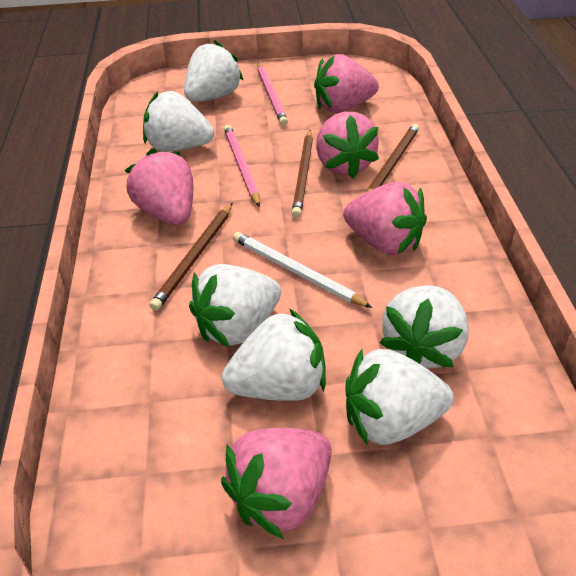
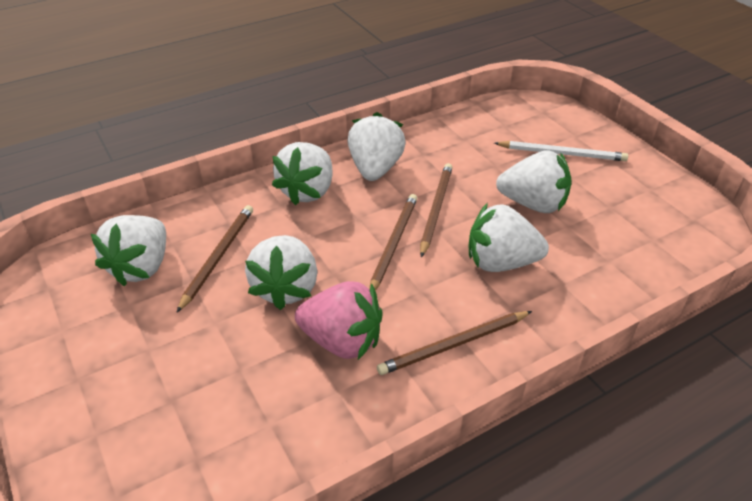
brown pencil: [150,203,233,311] [292,130,313,218] [366,124,419,193] = 3 -> [176,205,253,313] [369,194,417,291] [377,311,532,375] [420,163,453,257] = 4
pink pencil: [224,125,260,207] [258,63,288,126] = 2 -> none = 0
pink strawberry: [125,149,193,225] [221,428,332,539] [314,54,379,113] [316,112,379,179] [343,182,427,255] = 5 -> [295,281,383,360] = 1

